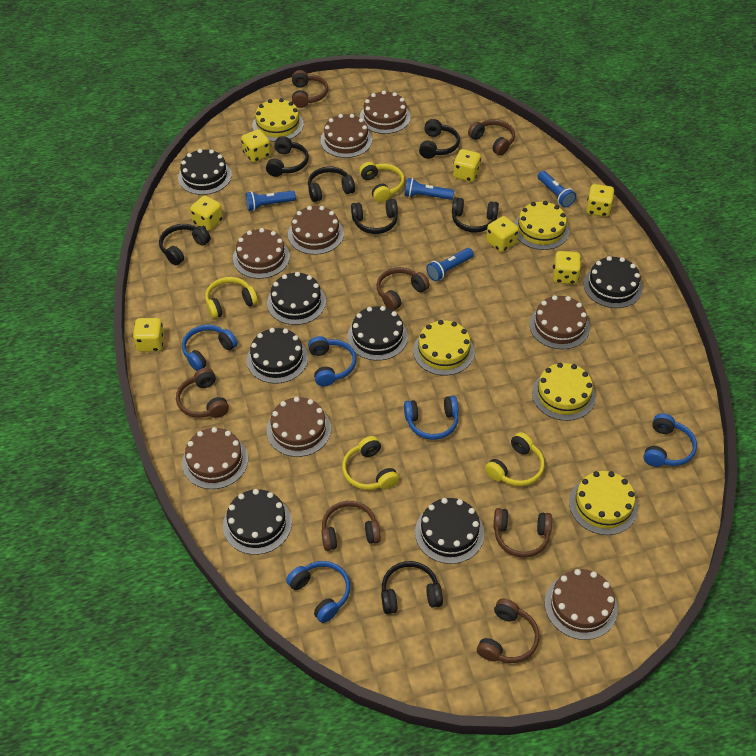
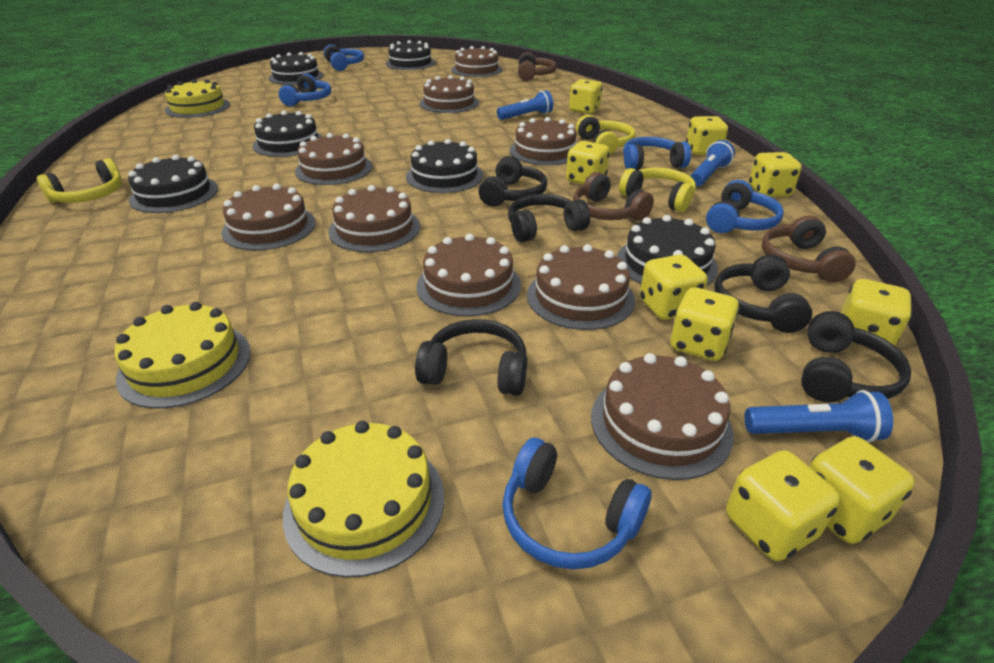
black cake: [178,149,232,195] [223,489,292,555] [247,328,308,384] [267,272,326,325] [348,306,408,361] [415,498,484,564] [584,256,643,308] = 7 -> [128,155,218,213] [252,111,323,157] [269,52,323,85] [386,40,435,70] [406,139,484,193] [617,215,718,286] = 6
black headphones: [159,224,211,266] [266,136,309,177] [308,166,355,202] [351,199,398,234] [381,561,443,614] [419,119,460,159] [452,197,499,233] = 7 -> [415,319,527,396] [479,156,547,206] [508,194,590,242] [714,255,813,333] [801,311,912,402] = 5
blue flashlight: [246,191,296,211] [405,178,454,200] [426,248,474,281] [537,171,576,208] = 4 -> [497,90,553,120] [690,140,735,186] [744,390,893,442] = 3
brown cake: [182,427,248,489] [233,228,290,279] [267,397,331,457] [288,206,344,255] [320,114,372,158] [360,91,411,134] [529,295,590,350] [545,569,618,640] = 8 -> [221,184,316,251] [295,133,372,185] [328,185,420,252] [417,234,521,316] [420,75,479,113] [451,46,502,77] [510,117,577,165] [527,244,635,330] [591,353,734,480] = 9
brown headphones: [176,368,229,418] [292,70,328,108] [321,501,381,551] [376,267,430,311] [468,119,515,156] [477,598,539,663] [493,508,552,557] = 7 -> [518,52,557,81] [573,172,654,221] [762,215,856,283] = 3
yellow cake: [252,98,304,142] [413,320,474,376] [514,201,569,250] [532,363,596,421] [569,471,638,535] = 5 -> [114,302,251,409] [165,79,230,118] [283,421,444,578] = 3
yellow dice: [133,318,164,352] [190,196,223,231] [241,129,271,163] [453,149,481,182] [486,216,519,252] [553,251,581,284] [586,184,615,217] = 7 -> [566,141,610,185] [569,79,603,114] [640,254,708,320] [670,287,739,361] [686,116,728,155] [726,450,840,561] [749,152,802,197] [809,436,915,544] [841,279,912,346] = 9
yellow headphones: [205,277,258,319] [342,436,399,490] [359,162,404,202] [485,432,545,486] = 4 -> [37,158,122,203] [576,115,636,155] [619,168,696,212] = 3

